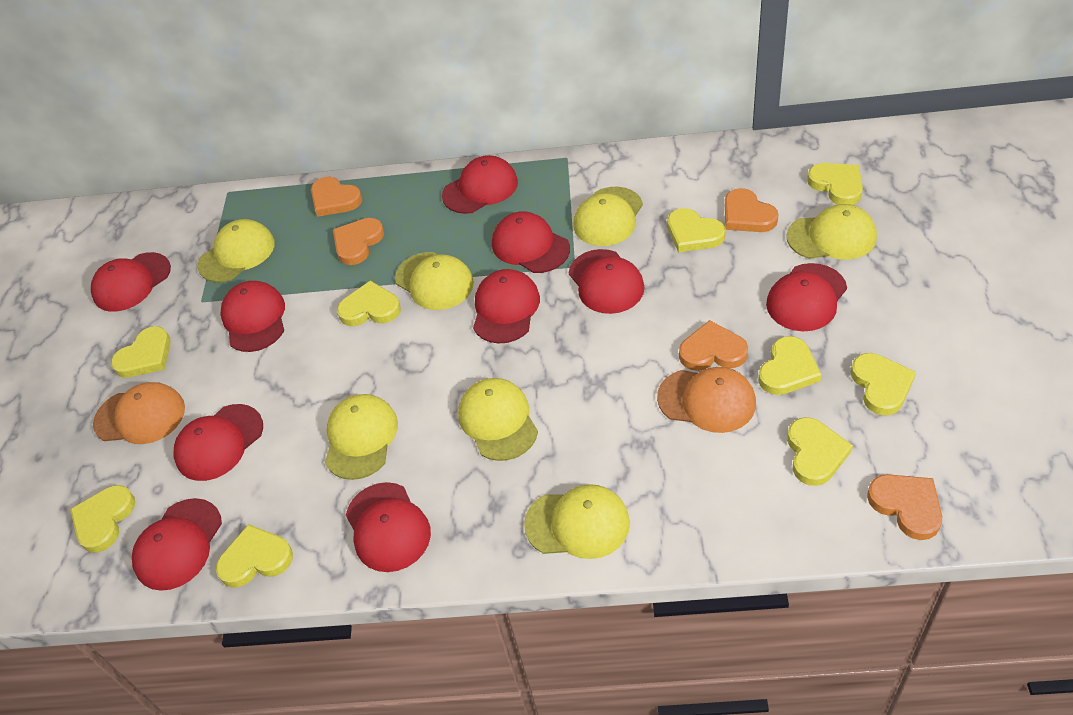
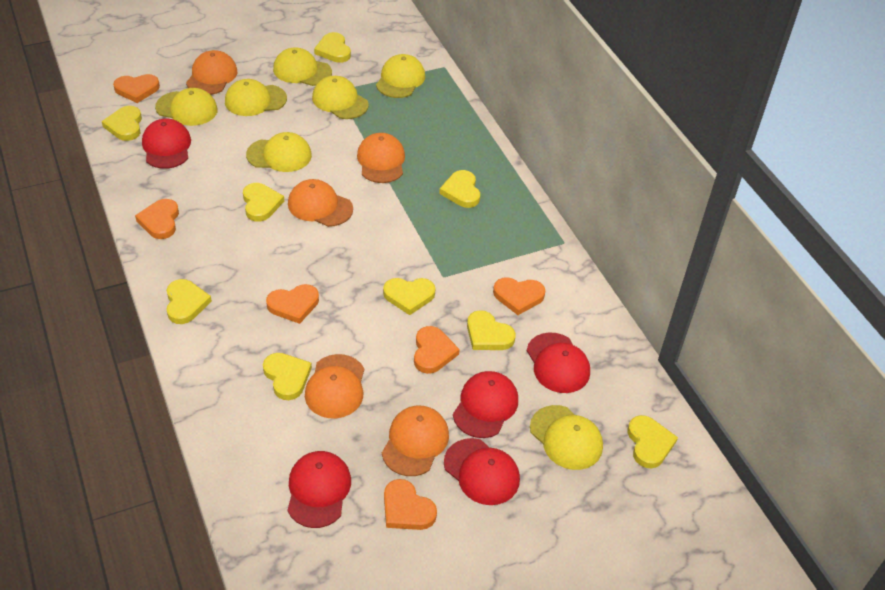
orange cap: [93,382,185,444] [657,367,756,433] = 2 -> [186,50,237,95] [288,179,353,227] [305,354,364,418] [357,133,405,183] [382,406,449,476] = 5
orange heart: [311,177,362,217] [333,218,384,265] [679,320,748,371] [725,188,779,232] [867,474,942,540] = 5 -> [113,74,160,103] [135,199,179,239] [266,284,319,324] [384,479,437,530] [414,326,460,374] [493,277,545,315] = 6
red cap: [91,252,171,312] [132,498,222,591] [174,404,263,481] [220,281,285,352] [346,482,431,572] [442,155,518,214] [473,269,540,344] [492,211,570,273] [569,249,644,314] [766,263,847,331] = 10 -> [142,119,191,169] [287,451,351,528] [444,438,520,505] [453,371,518,438] [527,332,590,393] = 5

